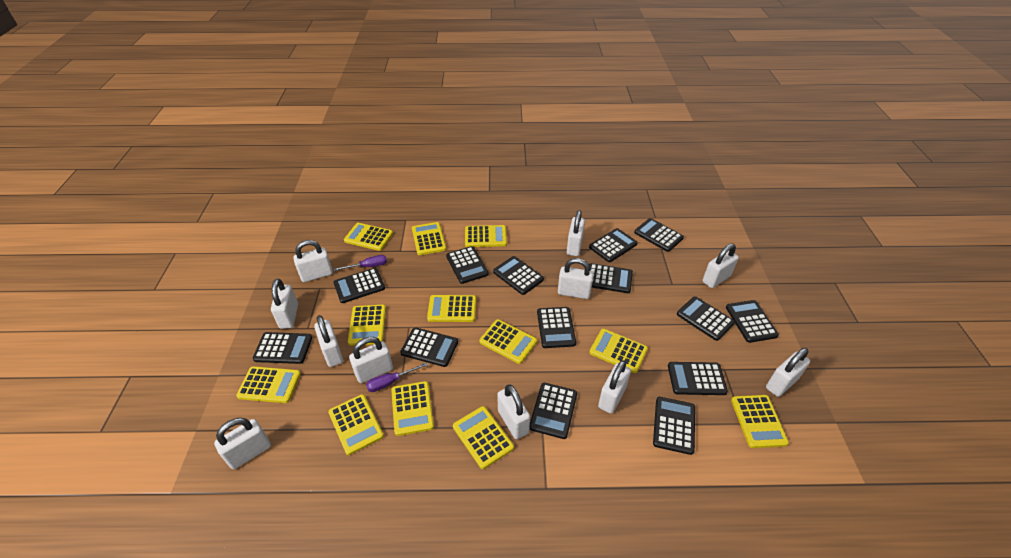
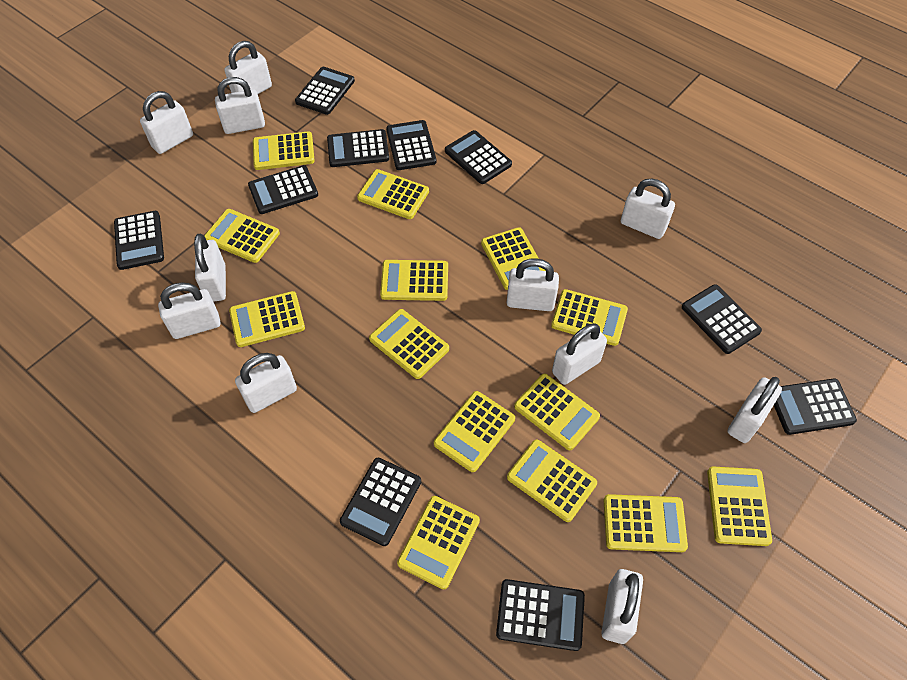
black calculator: [253,332,312,364] [333,268,385,303] [400,328,458,367] [446,246,489,284] [493,256,544,295] [529,383,577,439] [537,307,576,348] [589,228,638,262] [589,263,633,293] [634,218,684,252] [653,397,695,455] [668,362,728,395] [677,296,735,341] [726,300,779,343] = 14 -> [114,211,164,270] [248,165,318,214] [295,67,355,115] [327,129,389,167] [340,457,421,546] [386,120,436,170] [445,130,512,184] [496,579,585,651] [682,284,762,354] [774,379,857,435] = 10
purple screwdriver: [333,255,387,271] [366,362,428,392] = 2 -> none = 0
yellow calculator: [236,366,301,403] [328,394,384,455] [344,223,393,251] [348,304,386,346] [391,381,434,436] [412,222,446,255] [427,295,476,322] [453,406,514,469] [465,225,507,247] [479,319,537,364] [589,329,648,373] [731,395,789,448] = 12 -> [204,209,280,263] [229,291,305,347] [253,131,315,170] [357,169,429,219] [369,309,449,379] [380,260,448,301] [397,496,480,589] [434,391,515,472] [481,227,545,290] [507,439,597,522] [514,374,600,450] [551,289,628,346] [604,494,688,552] [707,466,772,546] = 14

